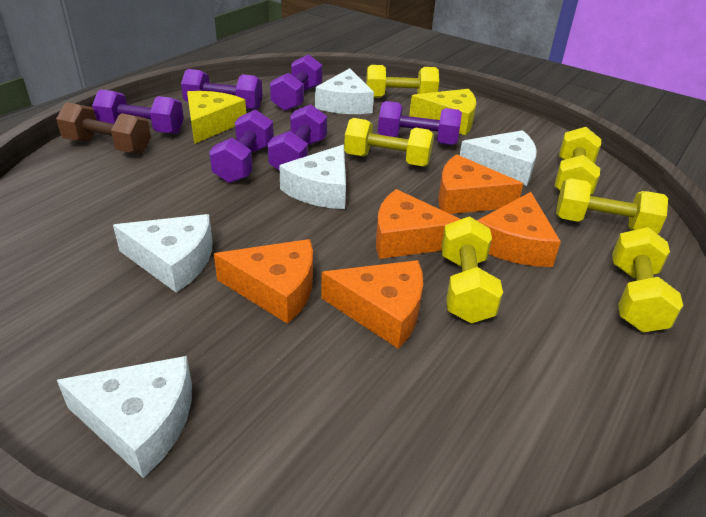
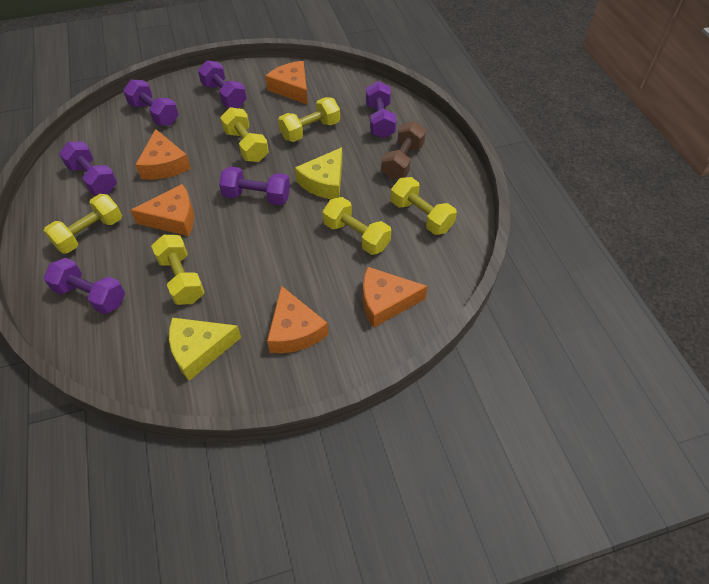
white cheese: [57,356,192,478] [113,214,212,293] [279,145,346,209] [315,68,374,114] [460,130,537,186] = 5 -> none = 0

